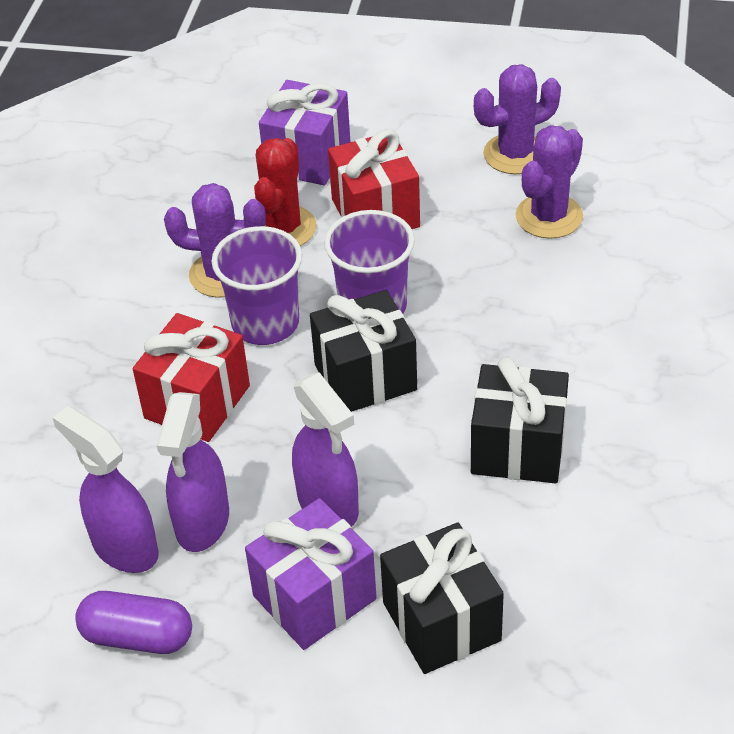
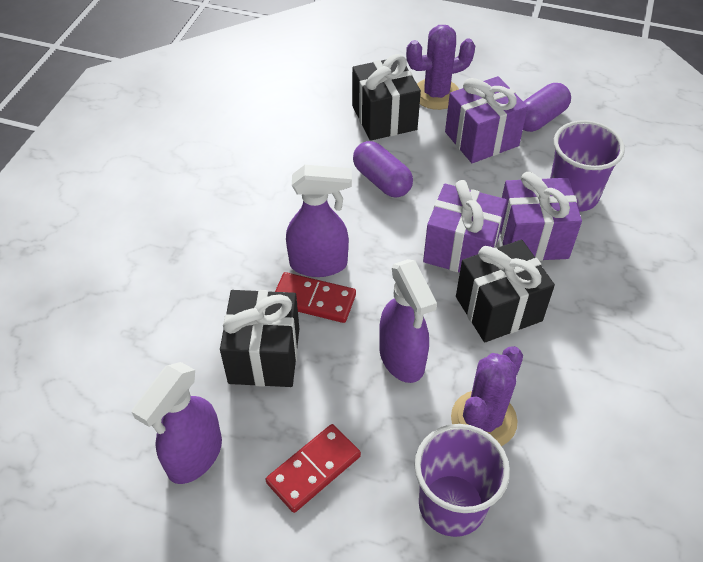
purple cactus: [164,183,266,298] [474,64,561,174] [516,125,583,239] = 3 -> [406,25,475,110] [451,346,523,446] = 2
purple capsule: [75,591,192,654] = 1 -> [353,141,413,197] [523,83,571,132] = 2
purple gift: [245,498,377,650] [259,80,350,185] = 2 -> [423,180,507,272] [445,76,528,163] [500,172,582,261] = 3
red cactus: [254,138,317,246] = 1 -> none = 0
red domino: none = 0 -> [265,424,361,513] [275,272,356,323] = 2
red gift: [133,313,250,442] [328,129,420,229] = 2 -> none = 0

